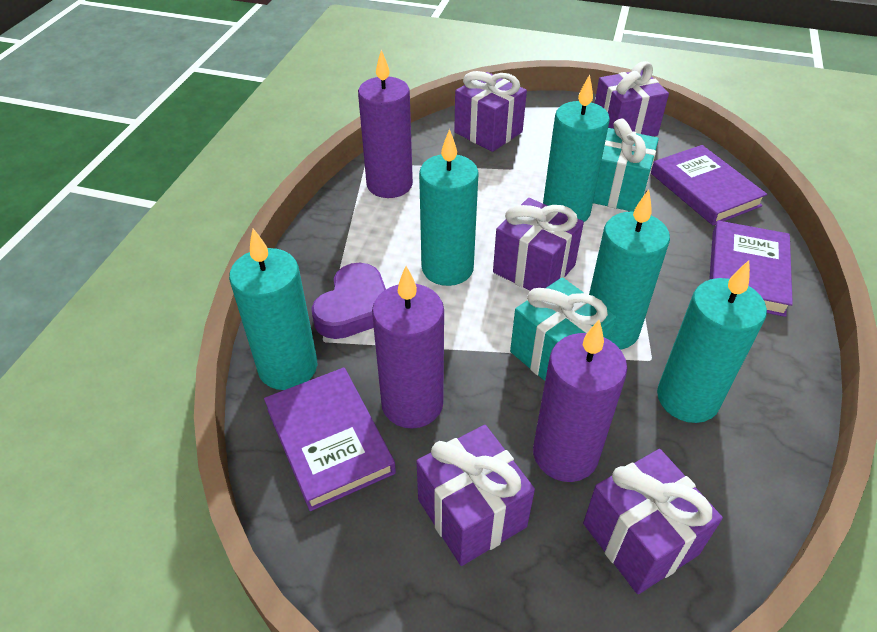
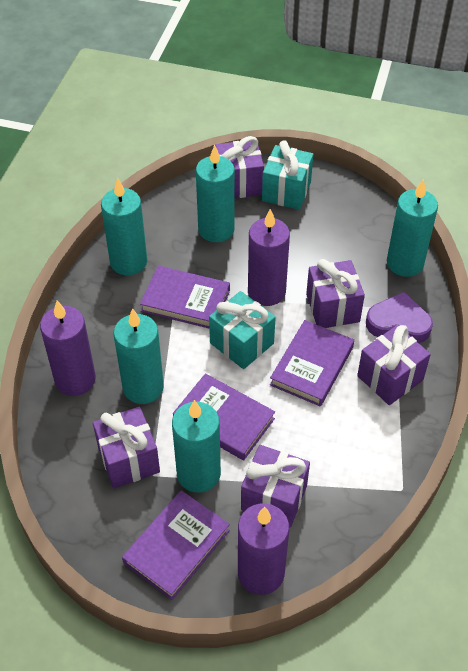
purple book: [264,368,396,511] [651,145,767,225] [709,221,793,317] = 3 -> [122,490,230,600] [140,266,230,328] [173,373,275,460] [270,320,354,407] = 4

